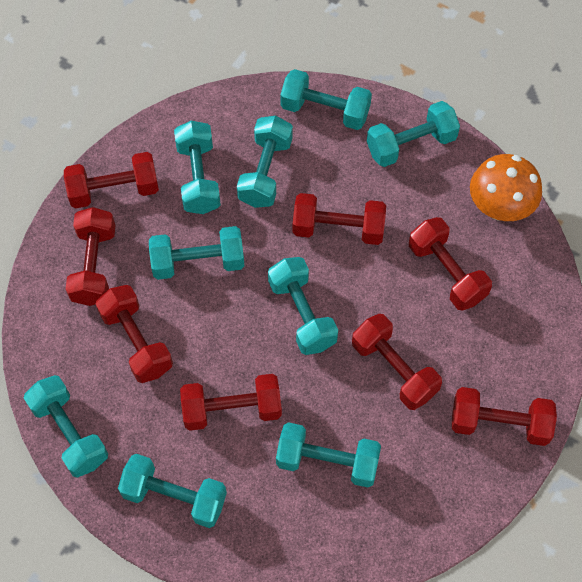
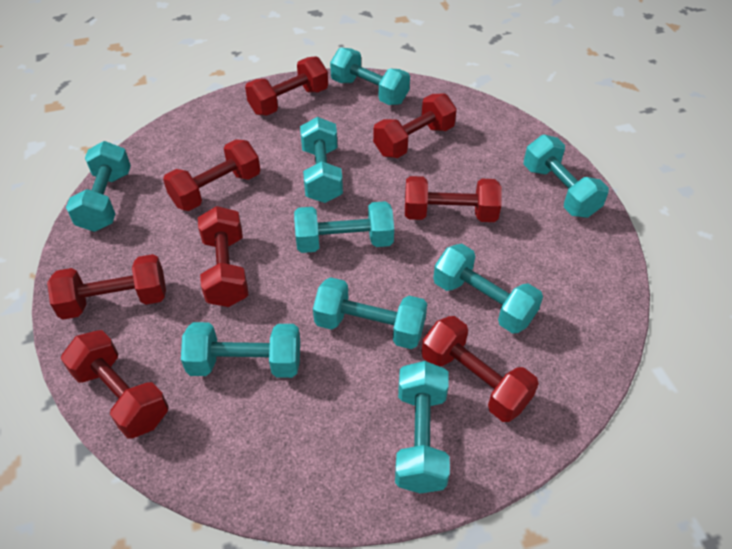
orange mushroom: [470,154,542,221] = 1 -> none = 0

